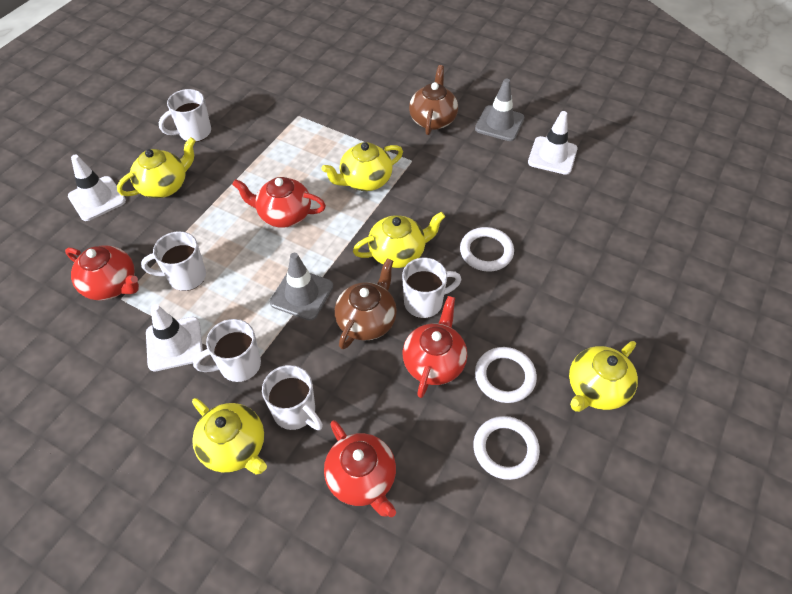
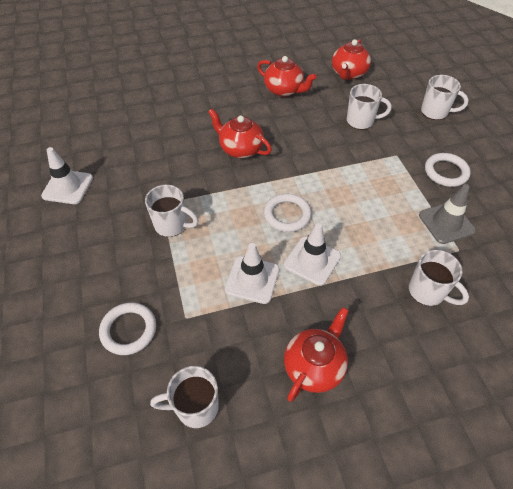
brown teapot: [335,258,397,349] [409,65,458,135] = 2 -> none = 0
grey traffic cone: [270,253,333,321] [475,79,524,141] = 2 -> [419,184,476,244] = 1
yellow teapot: [117,137,196,198] [192,398,267,474] [322,142,403,191] [353,212,445,268] [569,341,638,412] = 5 -> none = 0

